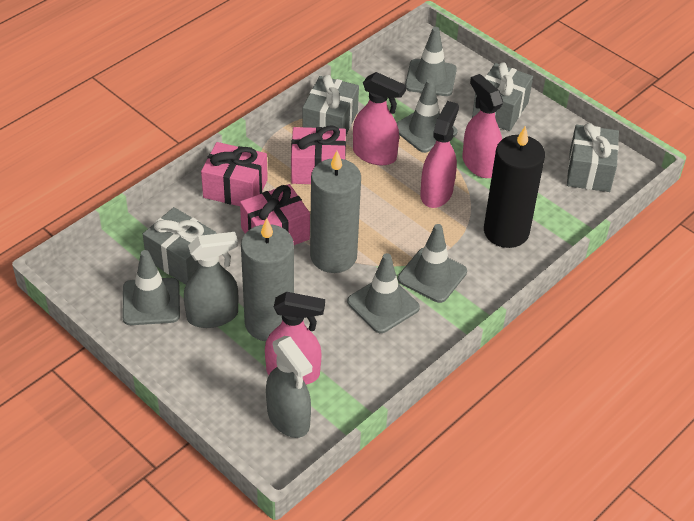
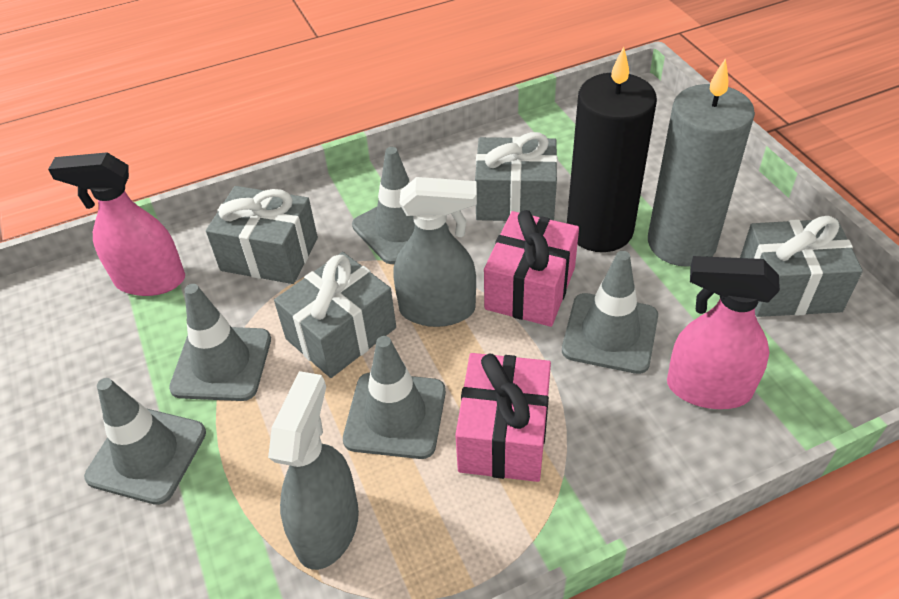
grey candle: [241,218,294,341] [310,151,361,273] = 2 -> [648,58,755,267] = 1
pink gift: [201,142,268,206] [240,184,310,245] [291,126,346,184] = 3 -> [455,353,551,482] [484,210,579,327] = 2
pink spray bottle: [265,292,325,385] [353,72,406,165] [420,101,459,208] [462,74,503,178] = 4 -> [48,152,185,296] [667,256,780,409] = 2

